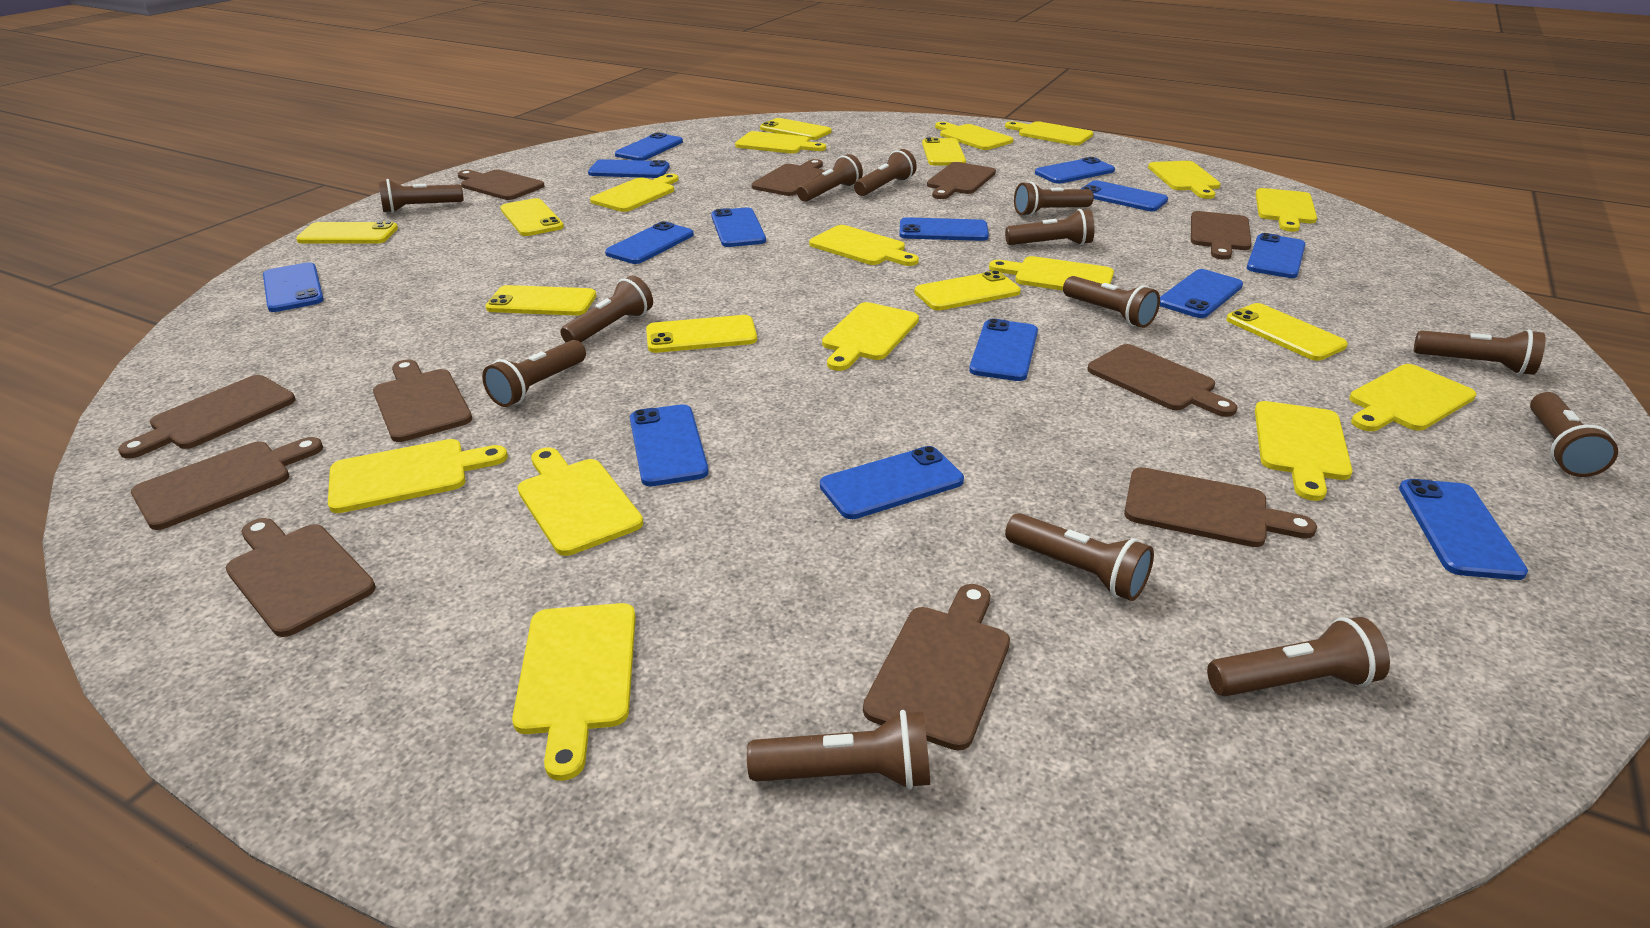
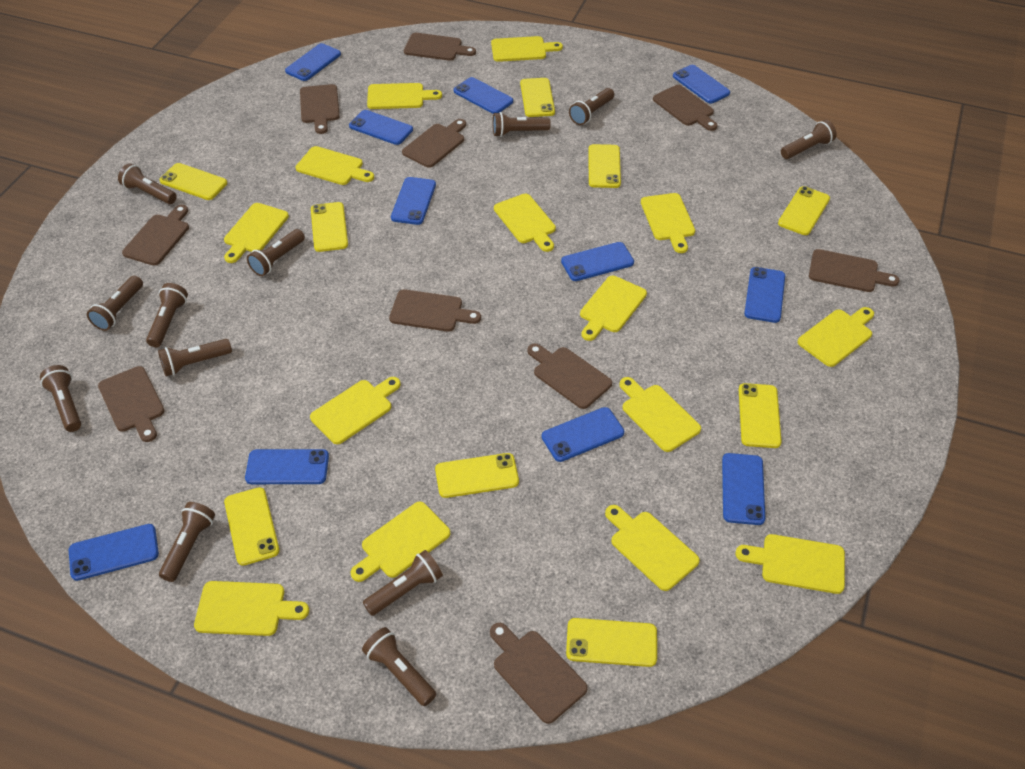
blue phone: [263,262,324,312] [588,159,670,178] [605,221,694,264] [615,132,683,161] [630,404,709,486] [711,208,766,247] [820,446,964,519] [899,217,989,241] [969,319,1038,381] [1035,157,1115,184] [1081,180,1168,211] [1160,269,1243,318] [1247,233,1305,278] [1399,479,1528,580] = 14 -> [69,524,159,581] [245,449,329,484] [285,43,341,81] [349,110,413,145] [391,177,436,225] [454,77,513,114] [542,407,624,462] [561,242,634,281] [673,65,730,103] [722,453,765,525] [744,267,785,323] = 11
brown cutting board: [118,375,295,459] [131,437,323,530] [226,518,376,637] [373,359,472,442] [457,170,544,200] [752,159,825,196] [863,584,1010,750] [927,162,996,199] [1087,344,1237,417] [1124,467,1317,547] [1191,211,1252,260] = 11 -> [98,366,164,442] [122,205,189,265] [300,84,340,134] [389,289,481,332] [402,119,466,168] [404,33,476,61] [490,623,587,724] [527,344,612,409] [653,85,718,131] [809,249,900,292] = 10
brown flashlight: [378,179,464,213] [482,340,586,407] [560,276,653,342] [747,710,930,790] [797,154,863,202] [854,149,917,196] [1005,209,1095,245] [1005,513,1154,601] [1014,181,1094,216] [1063,276,1160,328] [1207,617,1390,696] [1414,329,1545,375] [1530,392,1618,477] = 13 -> [40,365,81,432] [87,276,143,331] [118,163,177,204] [146,283,188,347] [158,339,232,376] [159,502,215,582] [247,229,305,276] [362,627,436,706] [363,550,443,616] [493,112,551,137] [569,88,614,125] [781,120,837,159] = 12
yellow phone: [296,221,398,244] [485,285,597,316] [500,198,564,236] [646,315,757,353] [760,118,831,140] [914,271,1021,310] [922,137,966,166] [1226,303,1348,361] = 8 -> [160,163,227,200] [224,487,279,566] [311,202,348,252] [435,453,519,498] [520,78,555,117] [566,618,657,667] [588,144,621,188] [739,383,782,448] [778,186,830,235] = 9

